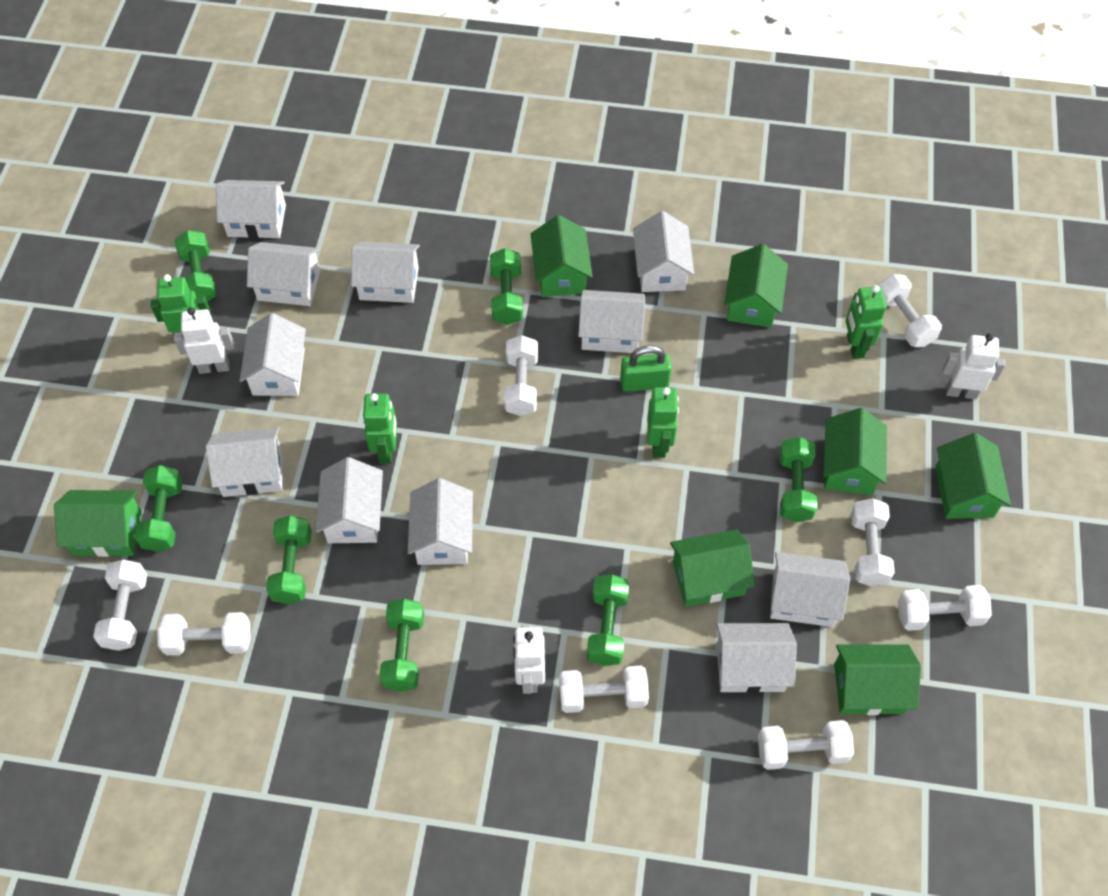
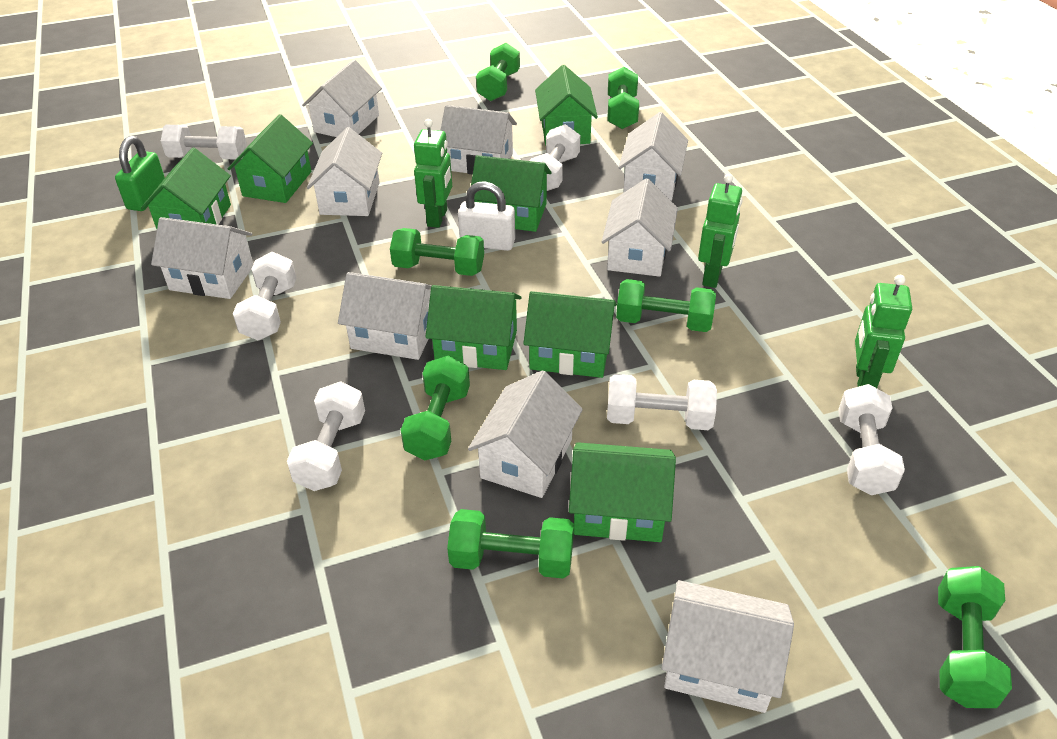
green robot: [151,274,211,335] [363,393,397,464] [647,387,679,458] [845,285,887,359] = 4 -> [414,119,452,228] [698,174,743,288] [855,275,912,388] = 3
white dumbbell: [93,560,147,651] [157,612,251,655] [504,335,538,416] [559,666,649,713] [758,720,854,770] [851,498,895,587] [878,274,942,347] [898,585,992,631] = 8 -> [161,125,247,160] [233,252,297,340] [287,381,365,491] [530,124,580,191] [607,374,717,430] [838,384,905,495] = 6
white house: [206,427,283,497] [216,180,286,239] [240,313,306,396] [247,242,320,306] [316,457,383,543] [351,241,420,303] [408,478,473,565] [578,290,645,353] [633,211,694,292] [716,623,797,693] [770,552,850,627] = 11 -> [151,217,253,299] [302,60,382,137] [307,127,382,216] [338,272,432,360] [440,105,517,175] [468,370,583,498] [602,178,678,277] [618,112,688,201] [662,580,794,713] = 9
white padlock: none = 0 -> [458,181,515,251] = 1
white robot: [174,307,234,374] [513,624,545,694] [943,333,1005,399] = 3 -> none = 0

